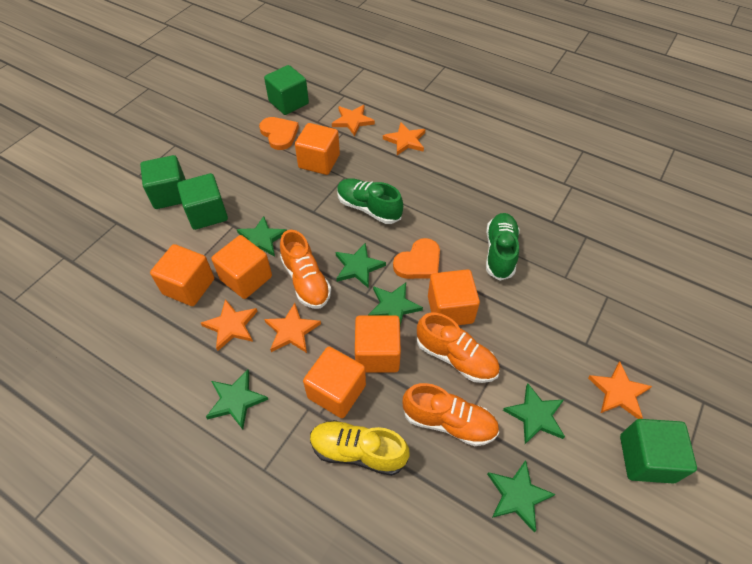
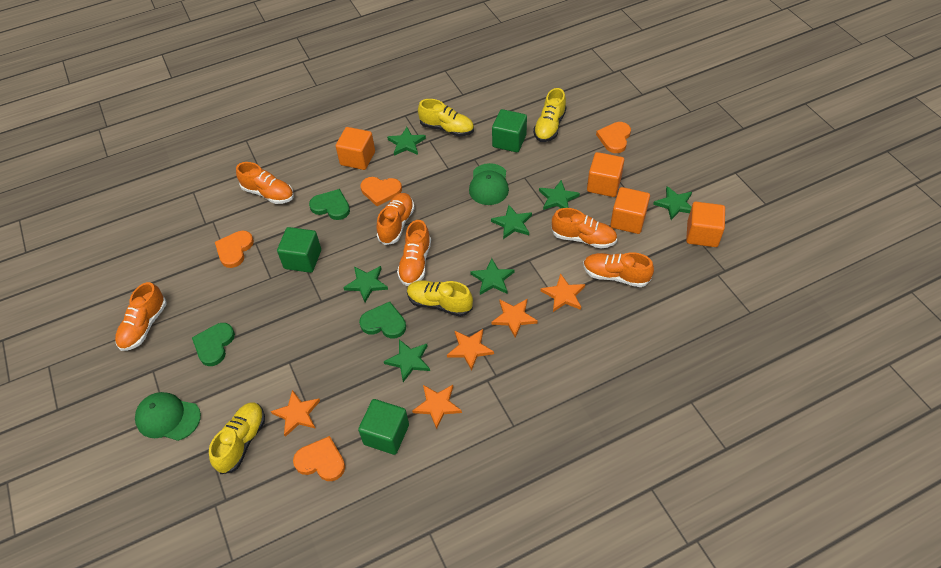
green cap: none = 0 -> [135,392,201,441] [469,163,509,205] = 2
green cube: [140,155,186,209] [177,173,228,230] [264,65,309,115] [620,419,697,484] = 4 -> [277,227,321,273] [358,399,409,455] [492,109,527,152] = 3
green heart: none = 0 -> [192,323,235,366] [309,189,350,220] [359,302,406,338] = 3
green shoe: [337,178,403,224] [486,213,519,281] = 2 -> none = 0
green star: [206,370,269,429] [237,216,287,256] [336,243,386,288] [368,283,423,326] [487,460,556,532] [503,383,565,444] = 6 -> [343,266,388,302] [384,339,430,382] [387,127,426,156] [470,258,514,295] [491,205,532,239] [539,180,580,210] [653,186,692,220] = 7
orange cube: [150,244,214,306] [211,235,272,299] [295,123,340,175] [303,347,366,418] [355,315,401,373] [428,269,480,325] = 6 -> [336,127,375,170] [587,152,624,197] [610,187,650,234] [686,202,725,247] = 4
orange heart: [259,117,299,150] [393,238,440,279] = 2 -> [215,231,254,268] [293,436,345,481] [361,177,402,206] [596,122,631,153] = 4
orange shoe: [280,230,331,309] [403,383,499,446] [417,313,500,383] = 3 -> [115,282,167,351] [236,162,294,204] [377,193,415,245] [397,220,431,286] [551,208,617,249] [583,252,654,287] = 6
yellow shoe: [310,420,409,476] = 1 -> [209,402,265,474] [407,280,473,317] [418,99,474,136] [533,88,566,142] = 4

